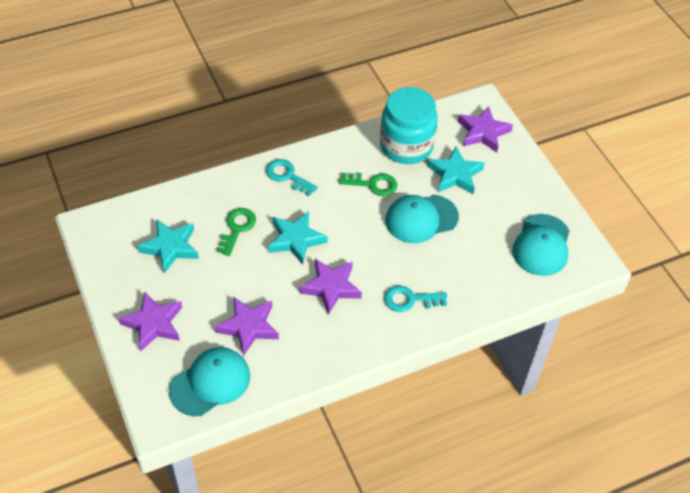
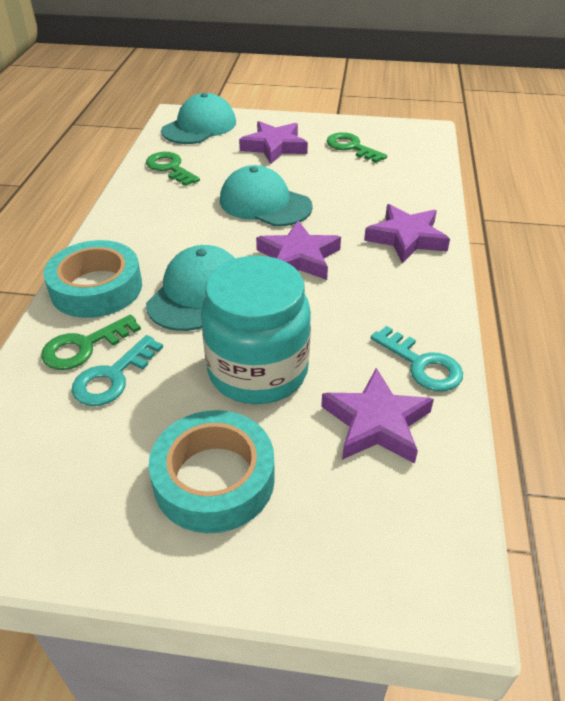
green key: [217,208,256,256] [339,173,398,196] = 2 -> [41,315,141,370] [146,152,200,186] [327,132,387,163] = 3
turquoise star: [137,220,199,273] [268,211,328,265] [427,147,485,194] = 3 -> none = 0
turquoise tape: none = 0 -> [43,240,142,318] [149,410,275,533] = 2

